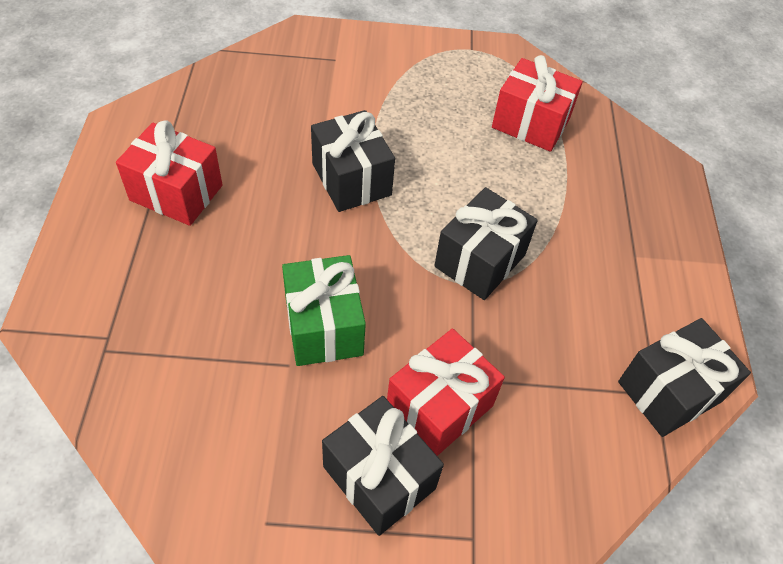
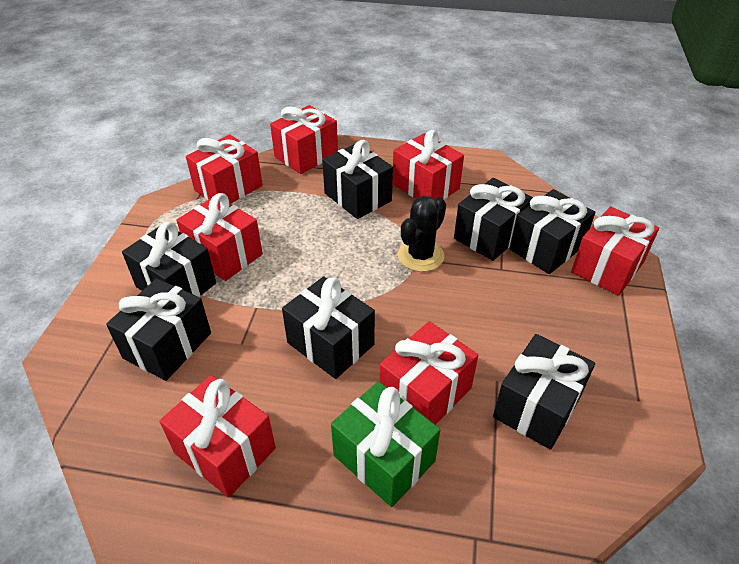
black cactus: none = 0 -> [398,196,446,272] = 1
black gift: [311,110,395,212] [322,396,444,536] [434,187,538,300] [618,318,751,437] = 4 -> [106,278,211,381] [122,222,216,297] [282,276,375,379] [322,140,393,219] [454,178,533,261] [493,334,595,450] [509,189,595,274] = 7
red gift: [116,120,222,226] [387,328,505,456] [492,55,583,152] = 3 -> [159,375,276,498] [176,193,263,281] [186,134,263,204] [270,105,338,174] [379,321,478,425] [393,130,464,200] [571,207,659,296] = 7

